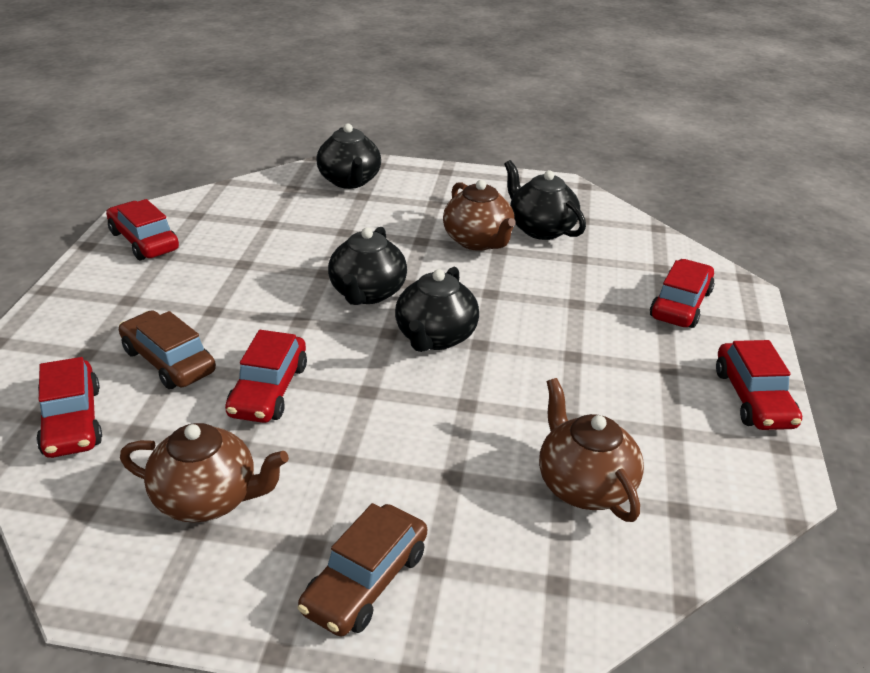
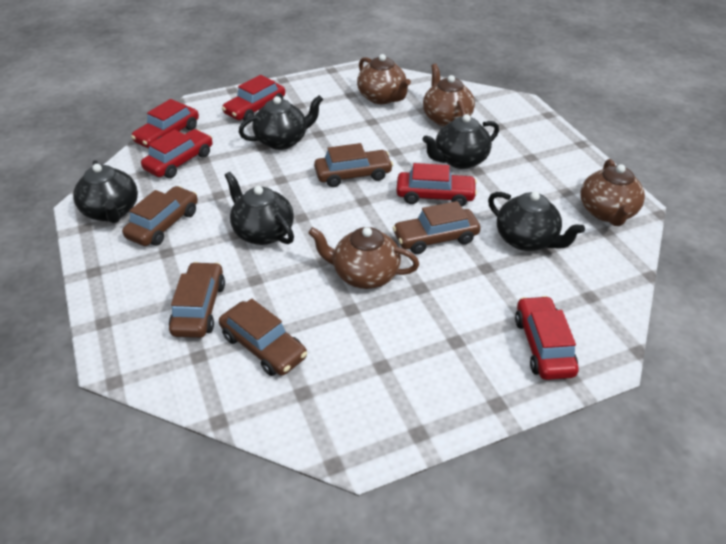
black teapot: [316,123,381,189] [328,227,407,305] [395,267,479,352] [504,160,586,240] = 4 -> [73,160,138,223] [225,172,294,245] [239,95,323,150] [423,114,499,169] [488,192,585,251] = 5
brown car: [119,310,216,389] [298,503,427,637] = 2 -> [122,186,198,246] [169,262,225,338] [219,299,307,376] [314,143,393,187] [392,201,480,254] = 5
brown teapot: [120,423,289,522] [443,180,516,251] [539,378,644,522] = 3 -> [308,227,419,289] [357,54,411,104] [423,64,475,127] [581,159,645,226] = 4

